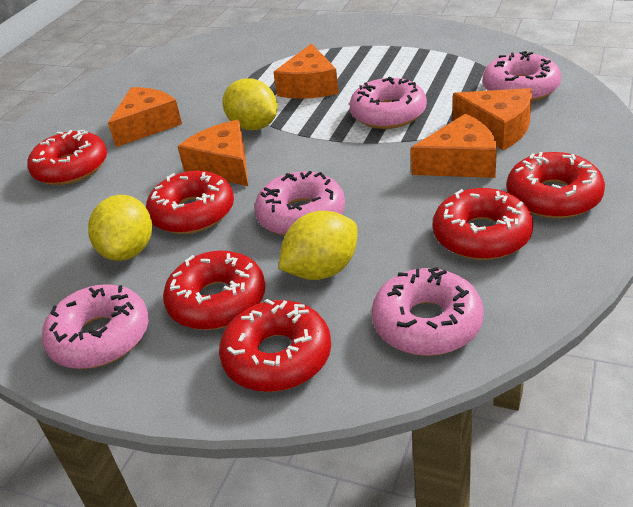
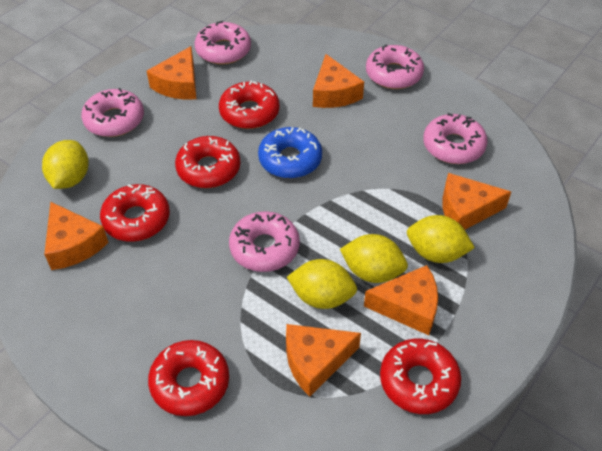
blue donut: none = 0 -> [258,127,322,179] = 1
orange cheese: [108,87,182,147] [177,120,248,186] [273,43,339,99] [411,113,497,178] [453,88,532,150] = 5 -> [44,202,109,270] [147,46,196,100] [286,324,361,396] [313,54,364,108] [364,265,438,335] [442,173,511,230] = 6
red donut: [27,130,107,185] [146,171,234,234] [163,250,265,330] [219,299,331,392] [433,188,533,260] [507,152,605,219] = 6 -> [100,184,170,242] [148,340,229,416] [175,136,240,188] [219,81,280,129] [380,339,461,414] = 5
yellow lemon: [88,195,152,261] [222,78,278,130] [279,211,358,280] = 3 -> [42,140,89,189] [287,259,357,309] [340,234,408,283] [407,215,475,263] = 4

